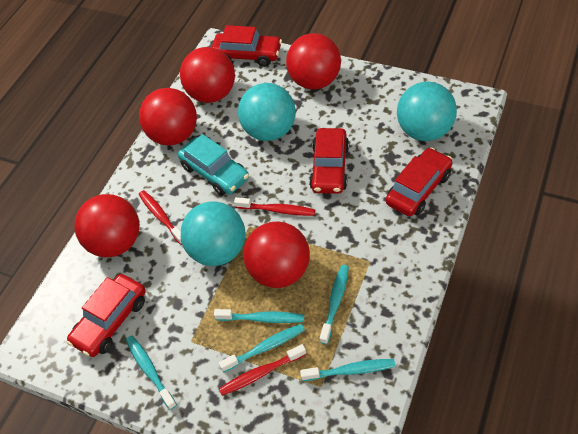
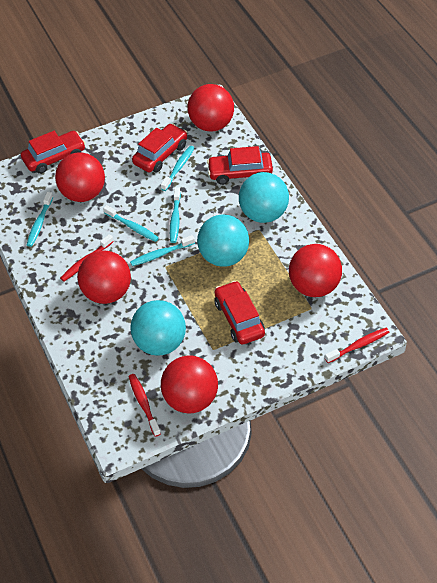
turquoise car: [178,134,249,196] = 1 -> none = 0

